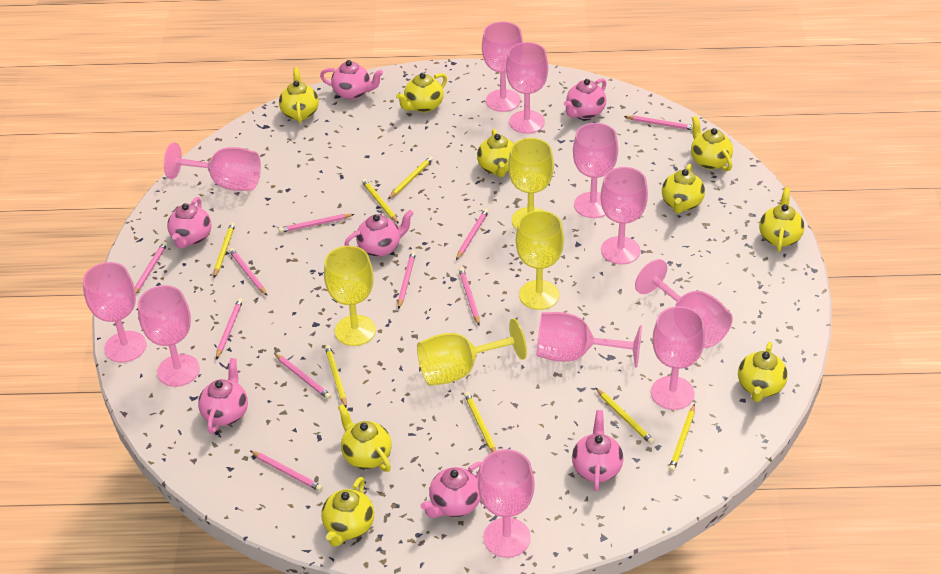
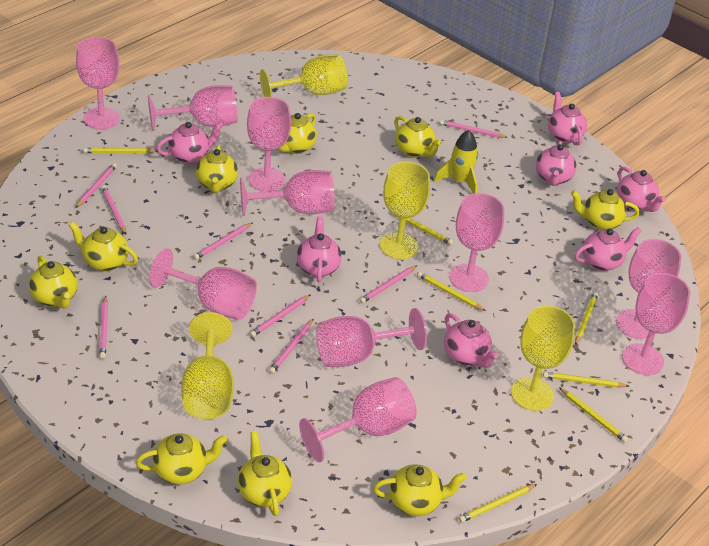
pink goblet: [83,262,146,363] [138,285,200,387] [164,142,261,191] [478,449,535,558] [482,22,523,112] [506,42,548,134] [536,312,642,368] [573,123,618,218] [601,167,648,265] [635,259,733,348] [651,306,705,410] = 11 -> [76,37,120,129] [148,85,237,131] [149,248,257,320] [240,170,335,216] [247,97,291,192] [299,377,417,462] [316,308,427,367] [449,193,504,292] [616,239,682,339] [622,273,690,375] = 10
pink pencil: [135,242,167,293] [216,298,243,359] [229,248,267,296] [250,451,323,491] [274,353,331,399] [279,214,354,233] [398,251,416,309] [456,209,489,260] [459,268,480,325] [624,116,693,130] = 10 -> [76,163,117,208] [99,296,108,359] [102,185,126,234] [193,222,253,260] [250,294,311,337] [269,319,314,374] [359,266,417,303] [440,120,508,138] = 8
yellow rocket: none = 0 -> [434,130,478,194] = 1

